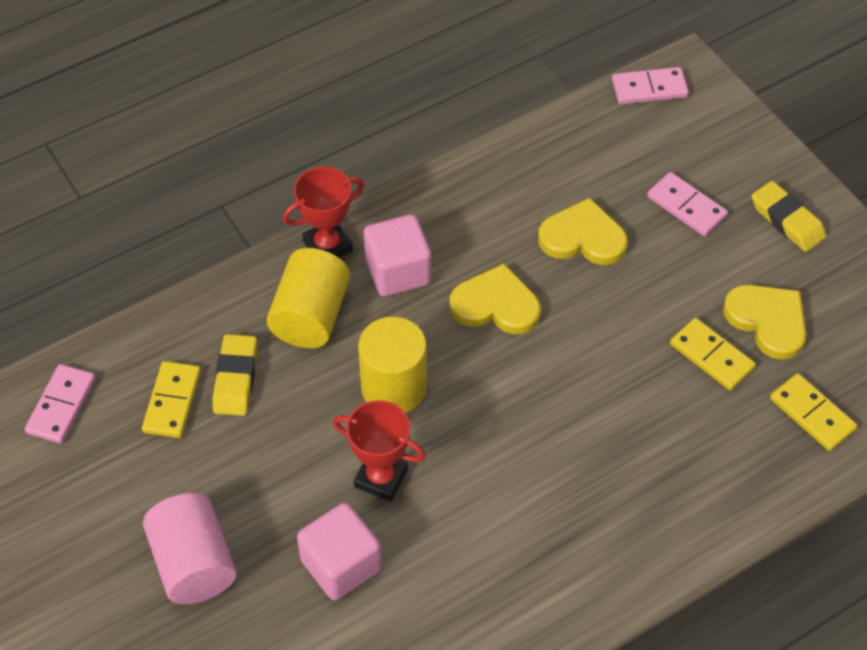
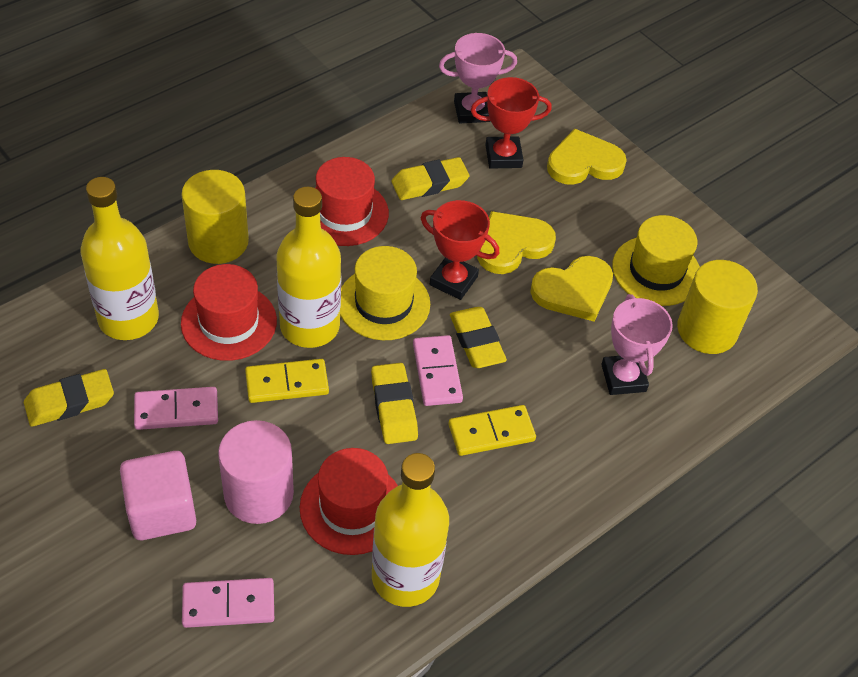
pink cube: [297,503,382,600] [364,214,431,296] = 2 -> [120,451,196,540] = 1
pink trophy: none = 0 -> [439,33,517,123] [601,294,673,395] = 2
red hat: none = 0 -> [181,264,277,361] [300,448,398,555] [315,157,389,246] = 3
yellow bottle: none = 0 -> [81,177,159,340] [276,187,341,348] [372,453,449,607] = 3
yellow domino: [142,361,201,438] [670,318,756,391] [770,373,857,451] = 3 -> [245,359,329,403] [448,405,536,456] = 2
yellow eraser: [213,334,257,416] [752,181,826,252] = 2 -> [24,369,114,427] [371,363,418,444] [392,157,469,200] [450,307,507,368] = 4
yellow hat: none = 0 -> [340,246,430,340] [612,215,700,306] = 2

